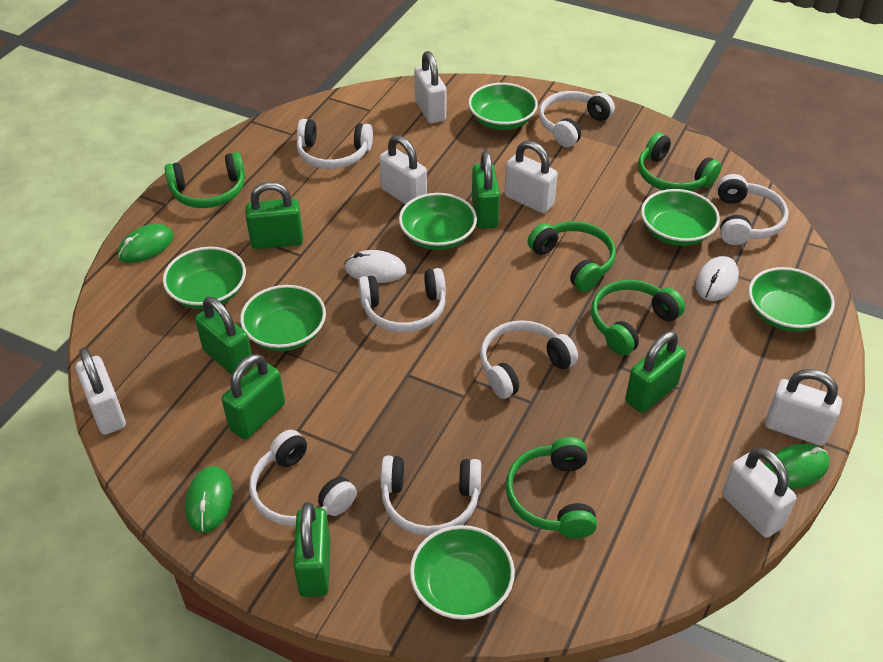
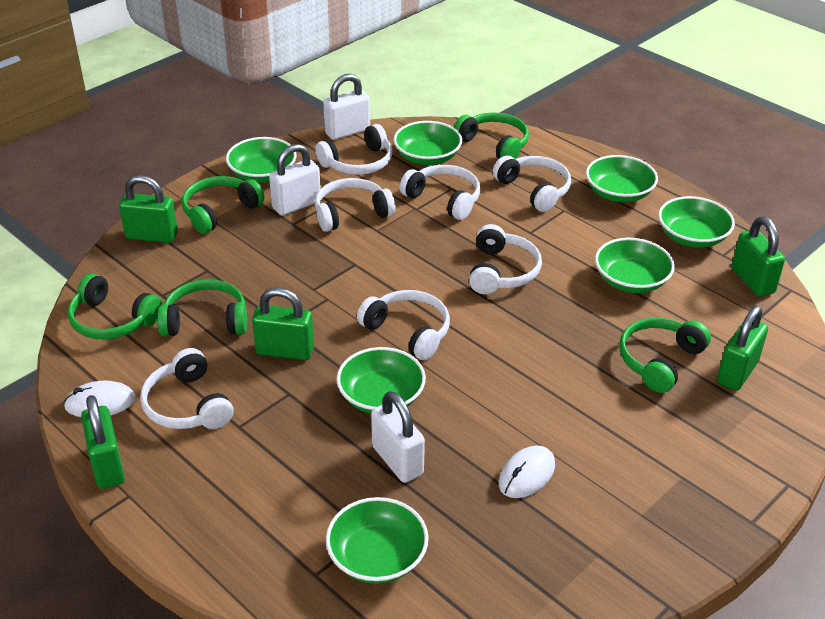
green mouse: [117,224,173,263] [185,466,233,533] [765,444,830,489] = 3 -> none = 0
green padlock: [195,297,254,375] [222,354,285,439] [245,182,303,249] [293,502,330,597] [472,151,500,229] [625,331,686,413] = 6 -> [81,395,125,489] [119,175,178,243] [252,287,314,360] [717,306,768,391] [732,216,785,297] = 5
white padlock: [75,348,126,435] [379,135,427,204] [414,51,446,123] [504,140,558,213] [722,447,796,538] [765,369,842,446] = 6 -> [269,144,321,215] [323,74,370,140] [371,391,425,483] = 3

